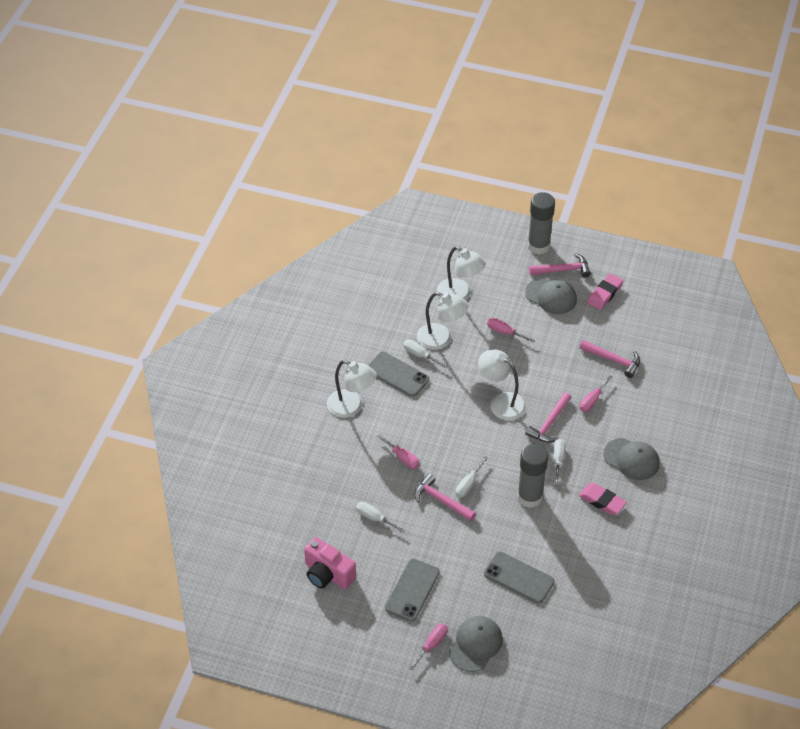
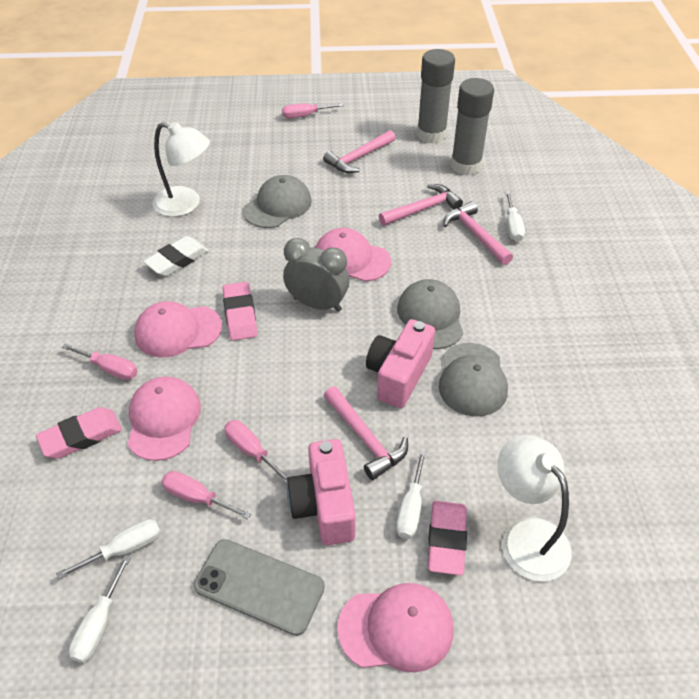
grey clock: none = 0 -> [283,238,349,312] = 1
grey phone: [368,352,429,397] [385,559,440,622] [484,552,555,604] = 3 -> [194,539,325,636] = 1
pink camera: [304,537,356,589] = 1 -> [287,439,356,545] [366,319,435,408] = 2
pink cap: none = 0 -> [128,377,201,461] [134,301,222,358] [315,228,391,282] [337,583,454,672] = 4
pink eraser: [579,483,627,515] [587,274,623,310] = 2 -> [36,407,122,459] [222,282,258,341] [428,501,467,575] = 3
white eraser: none = 0 -> [143,236,209,276] = 1
white lamp: [327,360,377,418] [417,292,468,350] [437,246,486,300] [478,350,526,420] = 4 -> [152,122,210,217] [497,435,572,581] = 2

